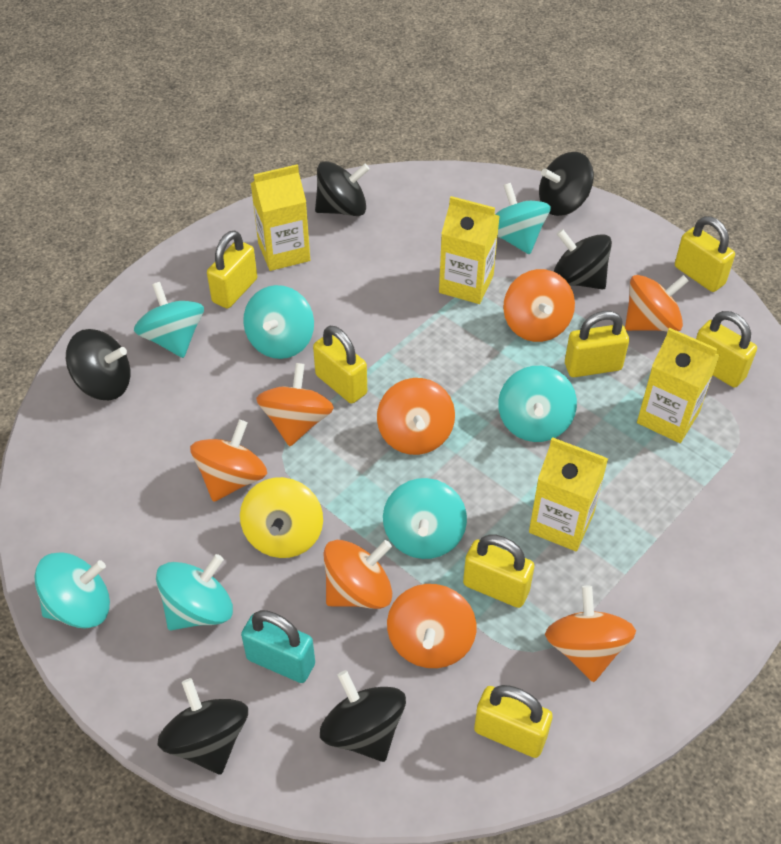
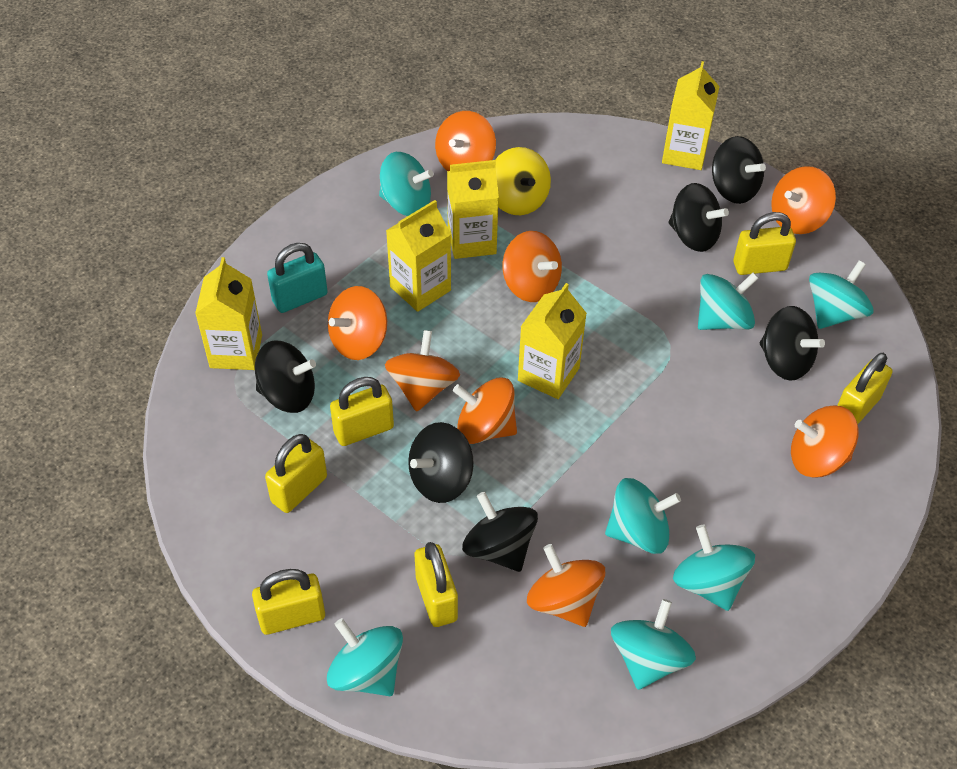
yellow carton: [251,164,310,271] [439,196,500,304] [529,437,608,551] [637,328,719,443] = 4 -> [195,257,262,370] [386,200,451,312] [447,160,499,259] [518,283,587,399] [662,61,720,170] = 5
yellow padlock: [207,230,257,308] [313,326,367,403] [463,535,535,608] [474,685,553,758] [565,311,629,377] [675,216,735,292] [696,311,757,388] = 7 -> [252,569,325,635] [265,434,327,513] [330,377,394,446] [415,542,458,627] [733,212,796,275] [837,353,892,424] = 6

